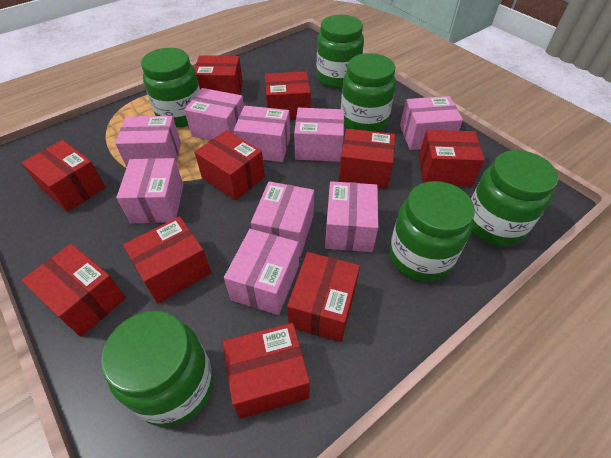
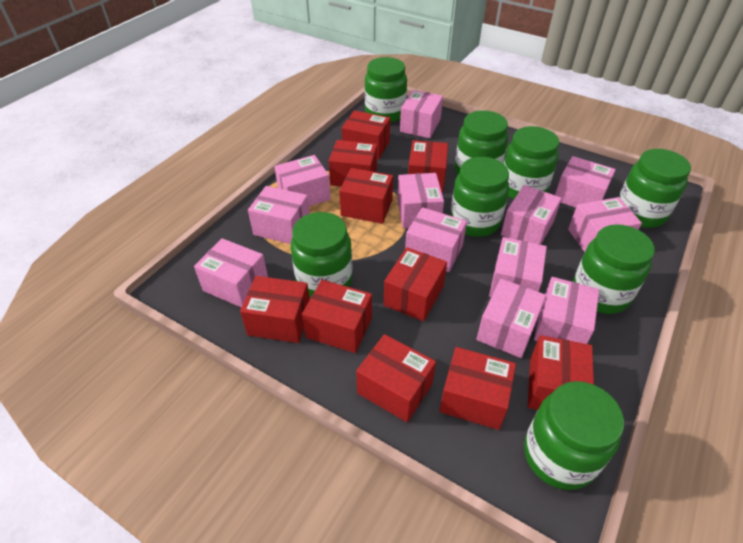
green jar: [101,311,214,427] [141,48,200,128] [317,15,364,89] [341,53,396,132] [389,181,475,282] [471,150,558,246] = 6 -> [291,212,353,298] [365,57,407,123] [450,157,509,237] [455,110,508,175] [503,126,559,200] [524,381,624,490] [573,224,655,314] [619,149,691,228] = 8
pink box: [115,116,181,167] [116,158,183,223] [184,88,244,140] [224,229,299,315] [234,106,290,162] [251,181,314,257] [294,108,344,162] [325,181,378,252] [400,96,463,150] = 9 -> [194,238,268,308] [248,186,310,244] [274,155,331,206] [397,173,444,229] [400,90,443,138] [405,207,467,272] [476,279,546,358] [489,237,547,297] [501,185,562,245] [534,277,599,344] [555,156,616,208] [568,197,642,252] = 12

